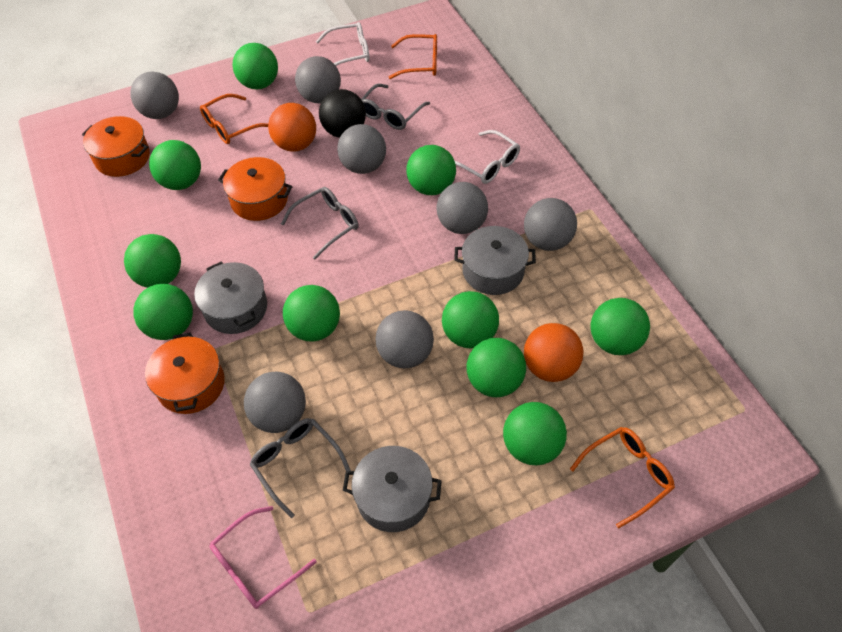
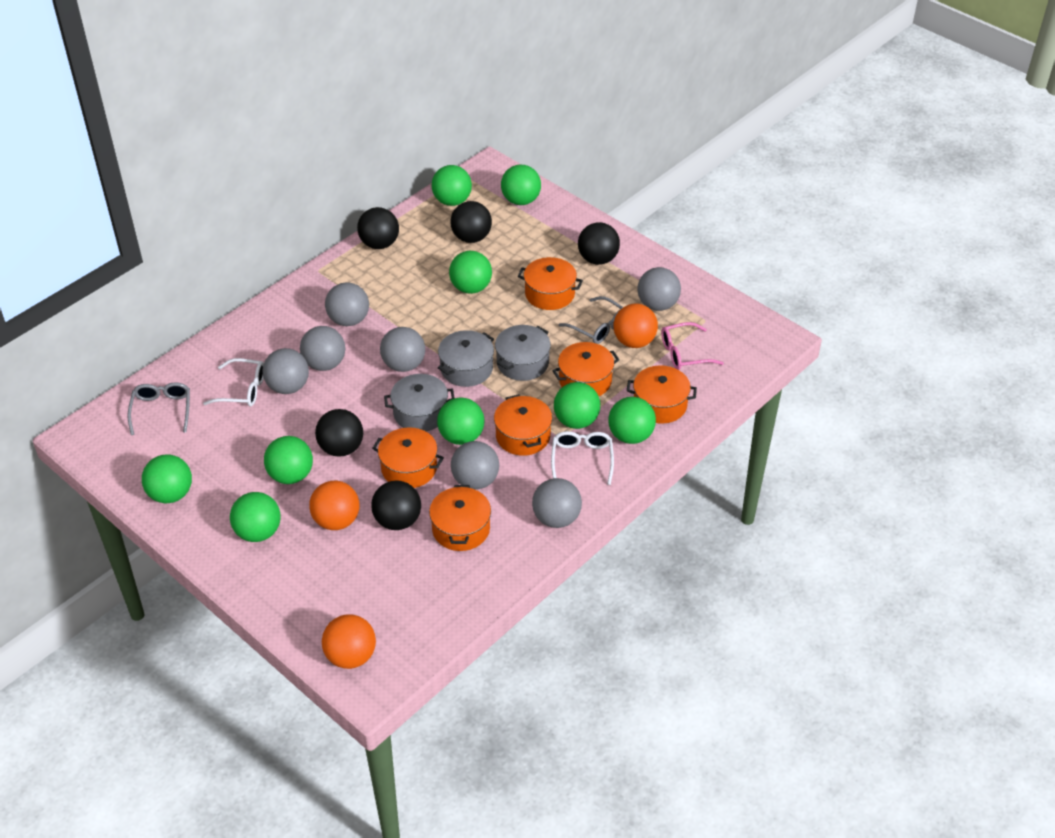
black ball: [319,89,366,138] = 1 -> [315,409,363,457] [357,207,399,249] [371,480,421,530] [450,201,492,243] [578,222,620,265] = 5
green ball: [124,234,181,288] [133,284,193,340] [149,140,201,190] [232,43,278,90] [283,285,340,341] [407,145,456,195] [442,291,499,349] [467,338,526,397] [503,402,567,465] [591,298,650,355] = 10 -> [142,454,192,503] [230,492,281,542] [264,436,313,484] [431,165,472,206] [437,397,484,445] [449,251,492,294] [501,165,541,205] [554,382,600,429] [608,397,656,444] = 9
grey glasses: [250,418,351,518] [281,187,359,260] [361,84,430,130] = 3 -> [127,382,190,435] [559,296,623,344] = 2
orange ball: [268,103,316,152] [524,323,584,382] = 2 -> [309,481,359,530] [322,614,376,669] [613,304,658,348] = 3
orange glasses: [200,94,268,144] [388,34,437,79] [570,427,675,529] = 3 -> none = 0
orange pot: [82,116,150,177] [145,332,225,414] [218,157,293,221] = 3 -> [372,427,444,488] [429,485,491,551] [494,394,552,456] [518,257,583,310] [552,342,620,396] [627,365,697,424] = 6

